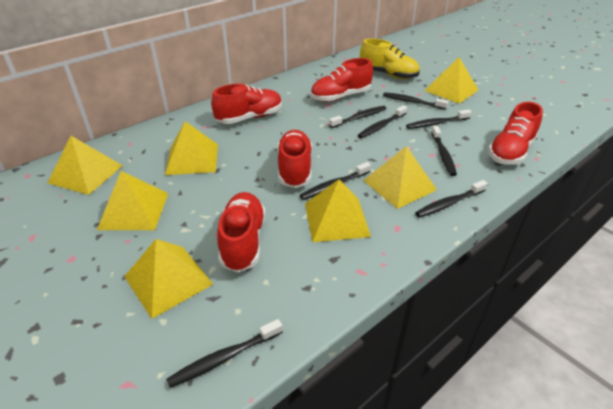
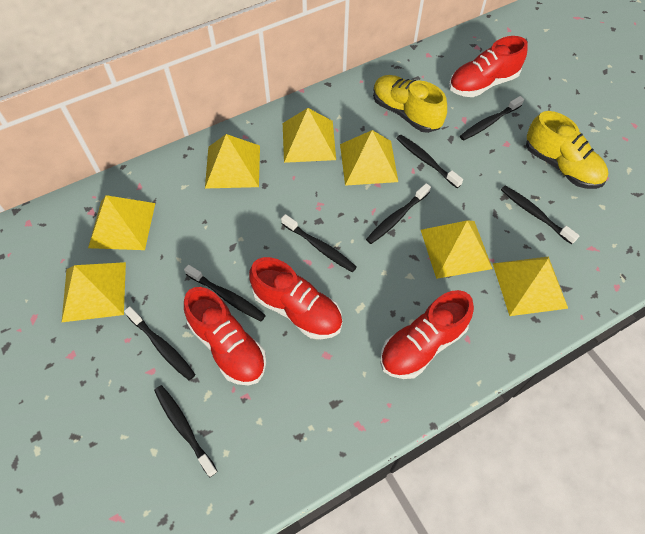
red shoe: [211,84,282,124] [217,192,266,273] [277,130,312,188] [311,58,373,102] [488,102,543,165] = 5 -> [184,287,266,385] [249,257,342,339] [380,290,474,379] [449,36,527,97] = 4
yellow shoe: [360,38,419,79] = 1 -> [373,75,447,133] [526,111,608,189] = 2

